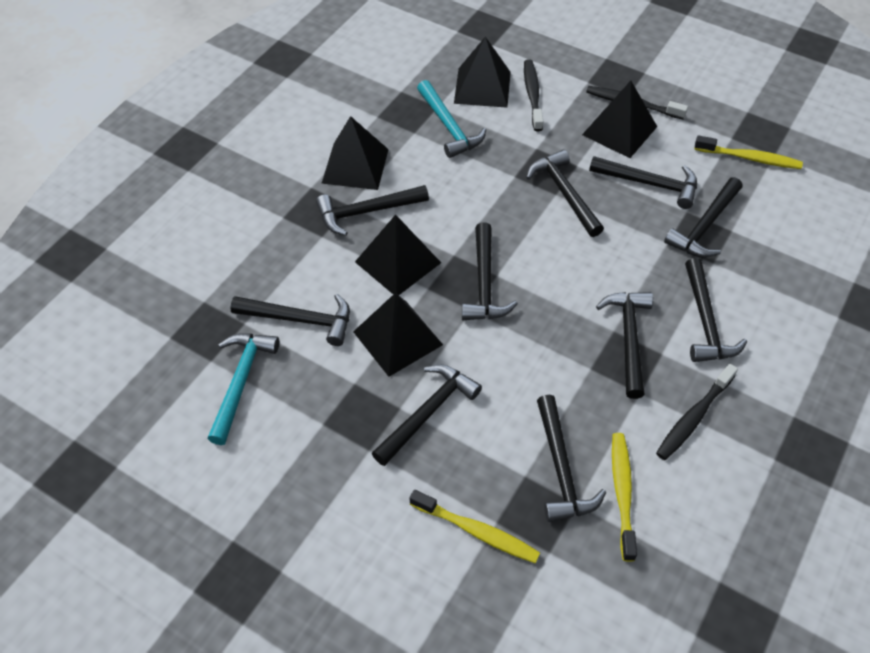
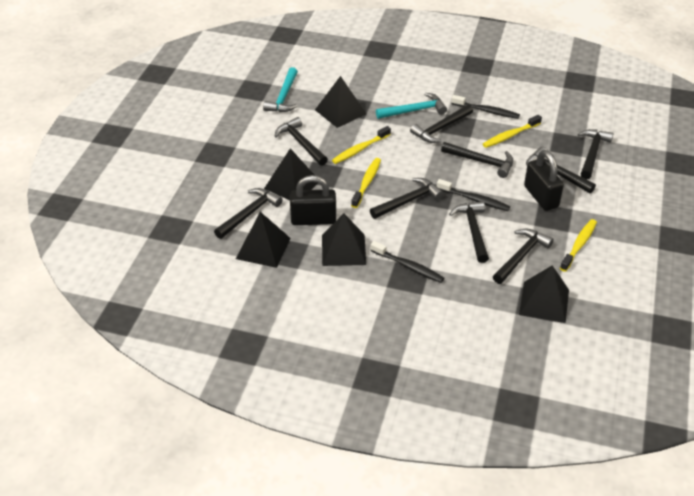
black hammer: [230,294,350,346] [316,185,429,236] [372,364,482,466] [462,223,518,320] [526,150,604,237] [537,395,606,522] [589,156,697,209] [596,292,653,399] [664,177,742,258] [685,258,747,362] = 10 -> [214,188,283,239] [275,117,328,166] [370,178,444,219] [410,104,473,143] [441,142,513,178] [449,201,489,263] [493,229,554,284] [526,146,596,194] [578,129,614,179] = 9
black padlock: none = 0 -> [290,175,336,225] [524,150,564,211] = 2
yellow toothbrush: [410,490,540,563] [612,433,637,562] [694,135,803,169] = 3 -> [332,126,391,164] [351,158,381,208] [483,115,542,148] [560,219,597,272] = 4

